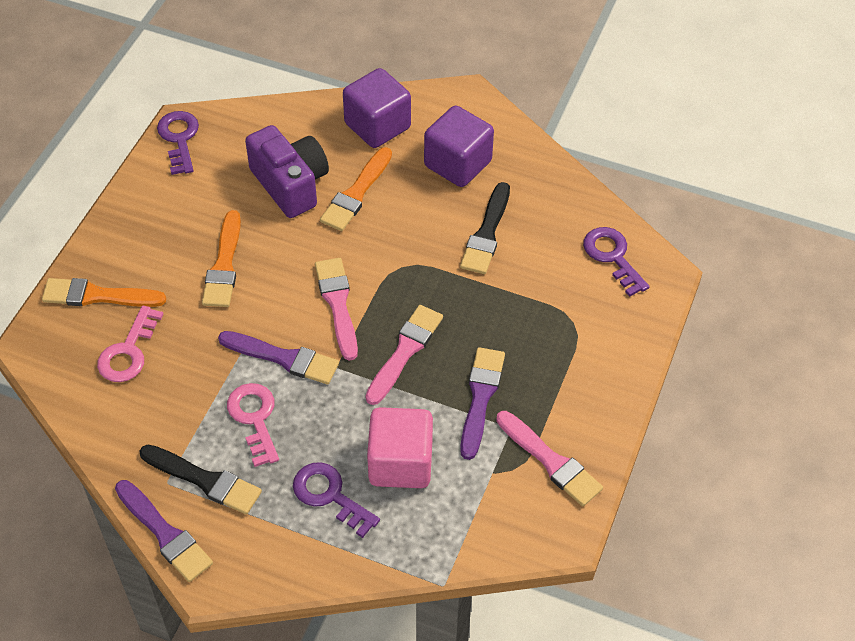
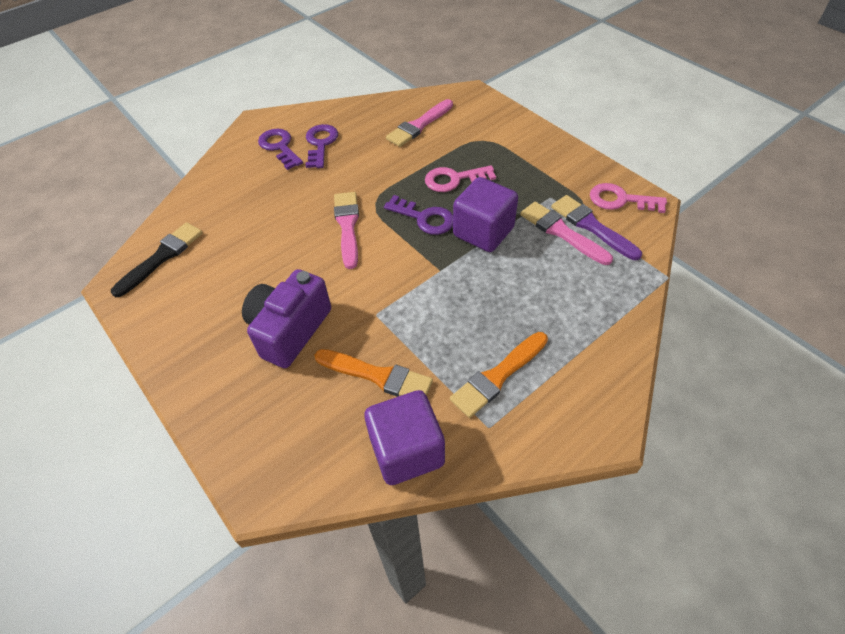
black brush: [140,445,262,515] [460,182,510,274] = 2 -> [111,222,203,297] = 1
orange brush: [42,278,166,307] [202,210,241,307] [320,147,392,231] = 3 -> [314,349,433,397] [450,332,548,418] = 2
pink cube: [367,407,433,488] = 1 -> none = 0
purple brush: [115,480,213,582] [218,331,339,384] [460,347,505,460] = 3 -> [551,195,642,260] = 1

